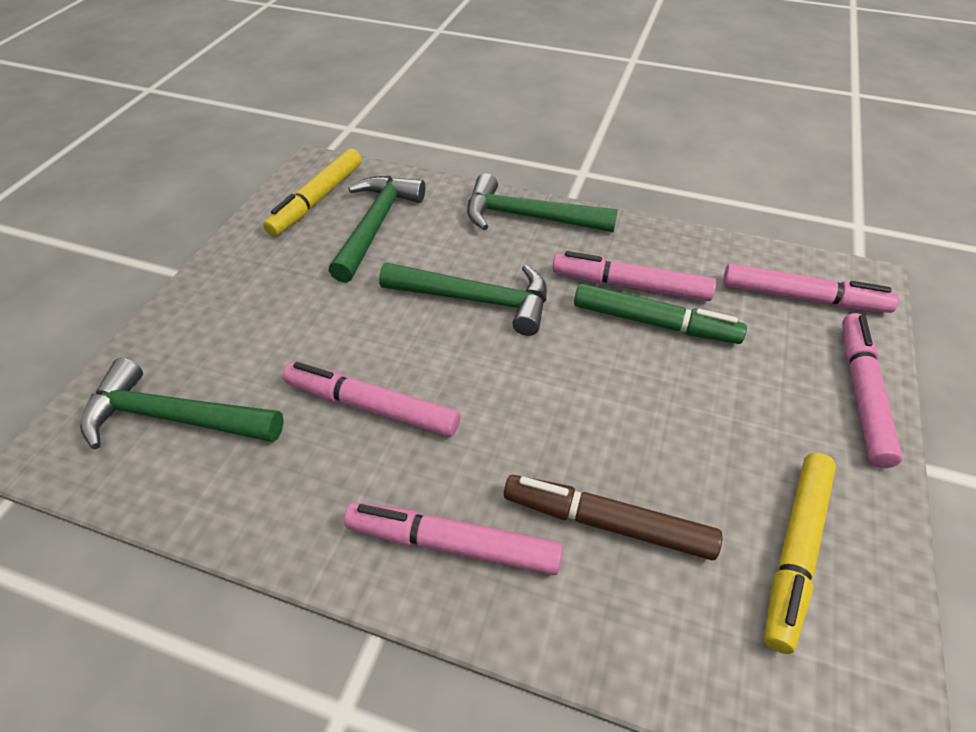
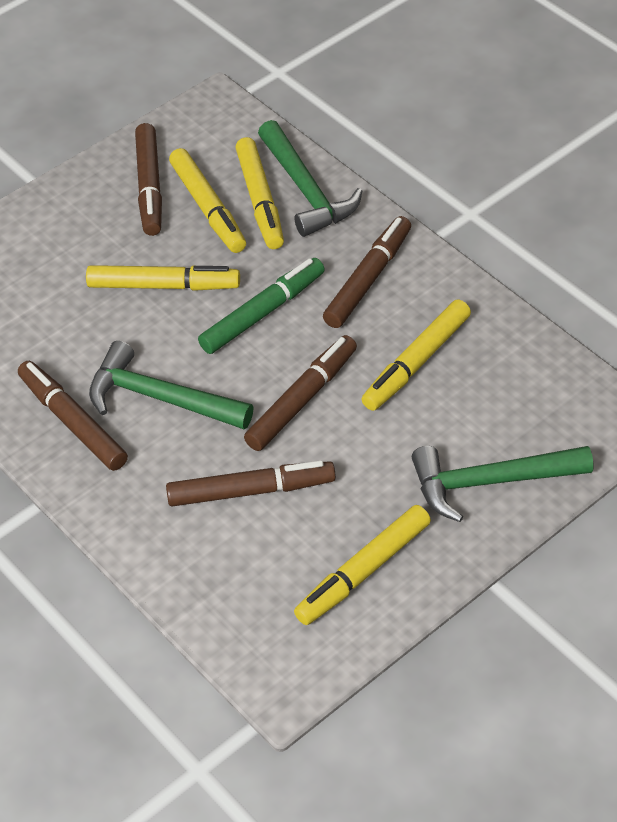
brown marker: [504,475,723,560] = 1 -> [18,361,128,471] [135,123,162,236] [166,461,336,506] [244,335,357,451] [323,216,411,328] = 5
green hammer: [80,358,283,449] [328,176,425,283] [379,262,547,336] [467,173,618,232] = 4 -> [89,341,254,430] [258,120,362,237] [412,446,593,522] = 3
pink marker: [283,362,460,437] [344,502,563,575] [552,251,716,301] [723,264,899,313] [842,313,903,468] = 5 -> none = 0
yellow marker: [263,148,362,236] [764,453,836,654] = 2 -> [86,265,240,291] [169,148,246,253] [235,137,284,249] [294,505,431,625] [361,300,471,411] = 5

